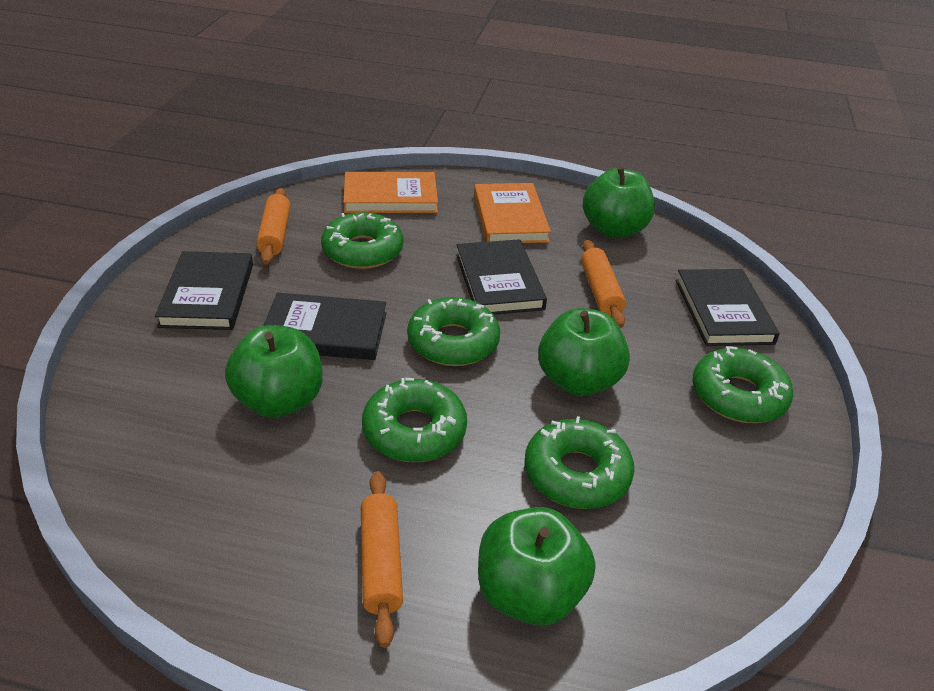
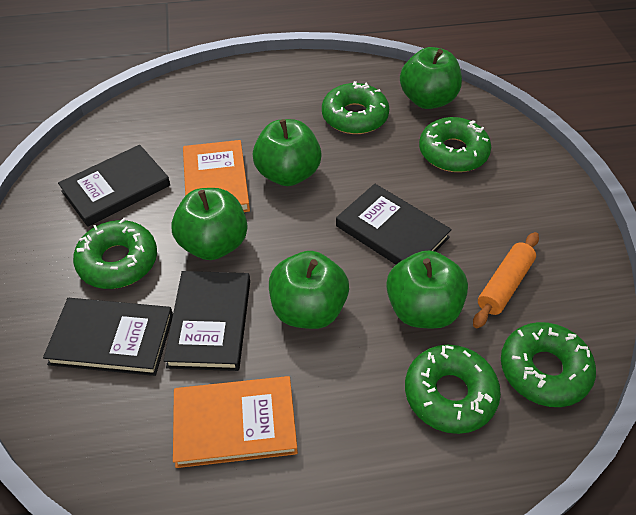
green apple: [225,325,323,418] [478,507,595,625] [538,308,630,396] [583,166,655,238] = 4 -> [171,188,247,260] [253,119,322,186] [269,251,349,329] [386,250,468,329] [400,47,462,109] = 5
orange rolling pin: [256,188,290,265] [361,471,403,648] [581,240,626,328] = 3 -> [473,232,539,328] = 1

